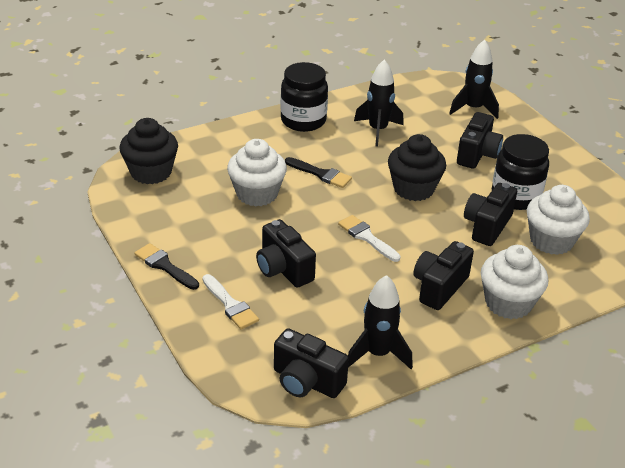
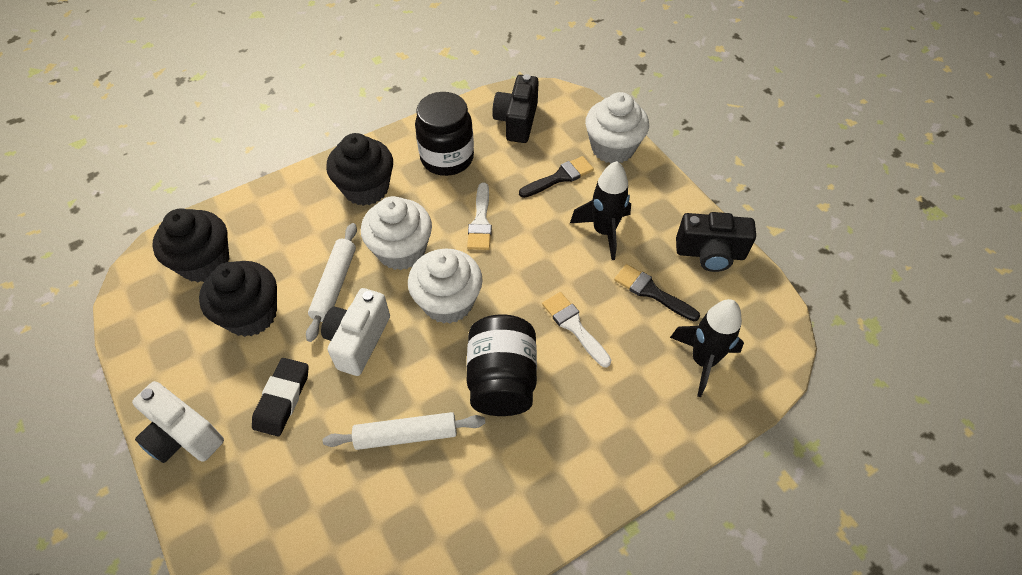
black camera: [256,219,316,288] [274,328,349,398] [413,241,474,310] [457,112,503,169] [464,183,517,246] = 5 -> [492,74,539,143] [676,212,756,272] = 2
black cupcake: [119,118,178,184] [388,134,446,201] = 2 -> [152,208,229,283] [199,261,277,337] [326,133,393,206] = 3
black eraser: none = 0 -> [252,358,309,436] = 1
black rocket: [348,275,413,369] [354,59,404,146] [449,40,499,119] = 3 -> [570,161,631,260] [670,299,744,397] = 2
white camera: none = 0 -> [132,381,224,463] [321,288,390,376] = 2
white rolling pin: none = 0 -> [306,223,357,342] [323,412,485,450] = 2

